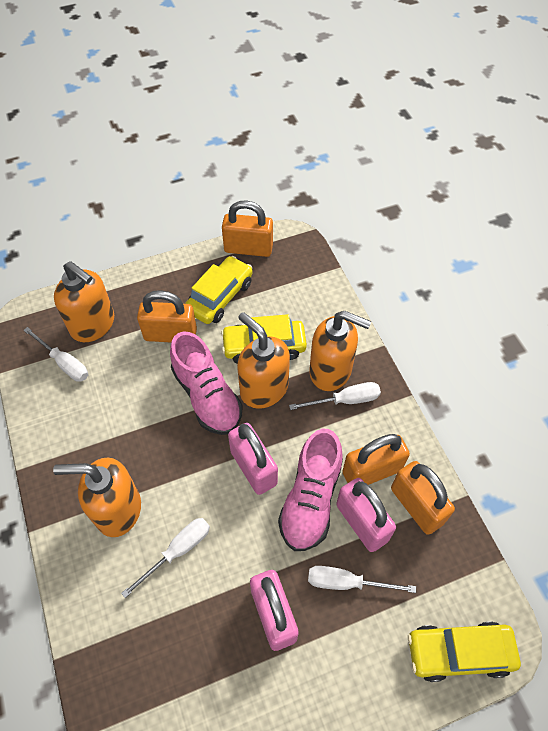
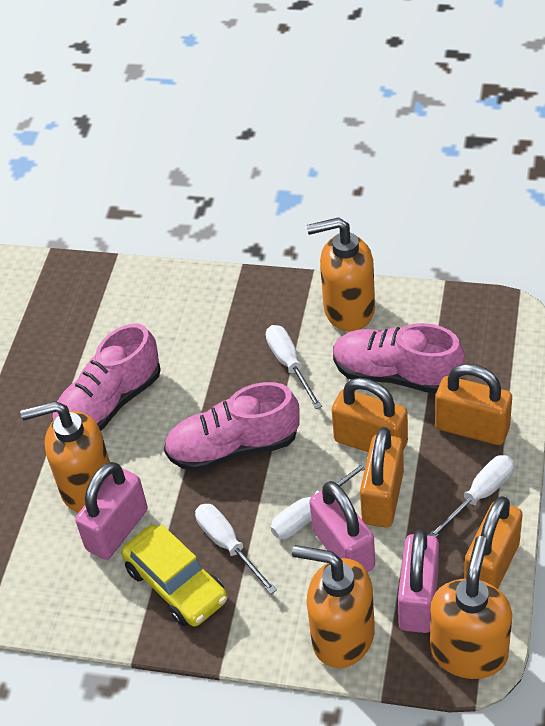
pink shoe: [170,331,243,435] [278,429,343,551] = 2 -> [52,324,161,431] [164,382,300,472] [333,323,465,393] = 3
yellow car: [185,256,253,324] [221,314,307,364] [408,621,521,682] = 3 -> [121,525,227,626] = 1

